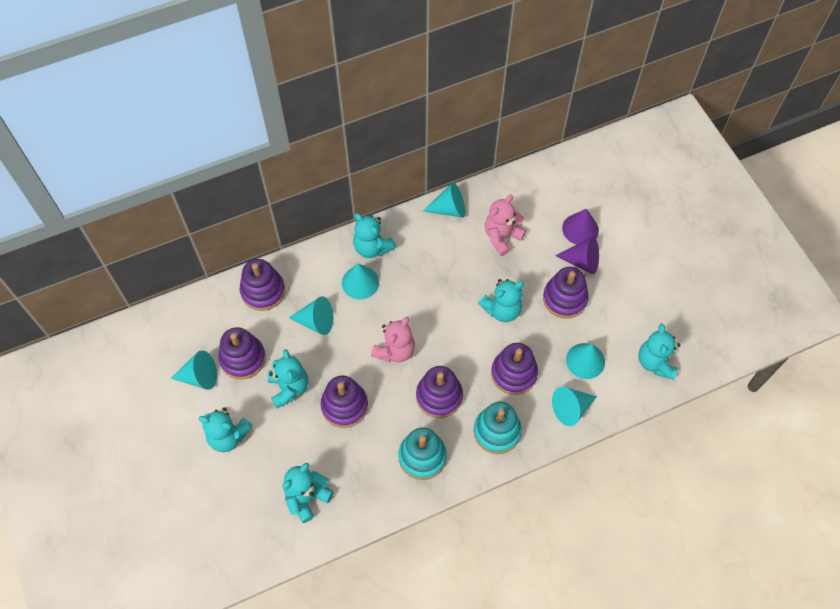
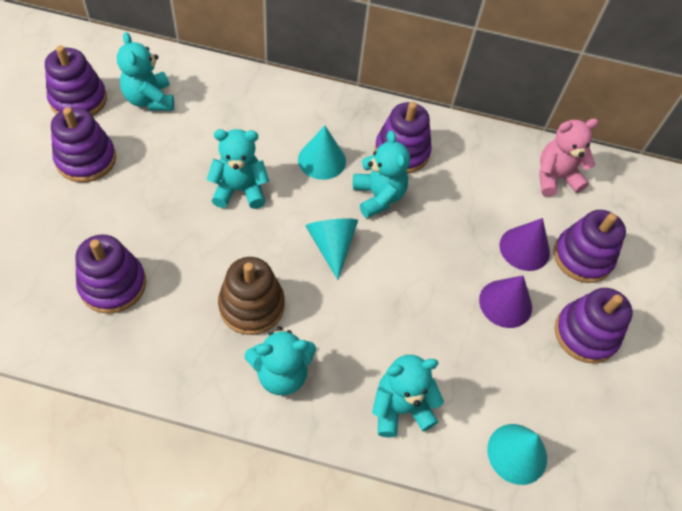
brown stacking toy: none = 0 -> [218,257,285,335] = 1
pink teddy bear: [371,317,415,362] [485,195,526,256] = 2 -> [539,118,599,197] = 1
turquoise cone: [171,350,217,390] [289,296,333,335] [342,264,379,300] [423,182,465,218] [552,387,597,426] [566,343,605,379] = 6 -> [298,126,346,180] [306,218,358,280] [487,424,547,485] = 3
turquoise stacking toy: [398,428,447,480] [474,402,522,454] = 2 -> none = 0
turquoise teddy bear: [198,407,252,452] [268,349,308,408] [282,463,334,523] [353,213,396,258] [478,279,524,322] [638,324,680,380] = 6 -> [117,32,174,111] [207,129,269,209] [244,326,316,395] [353,131,410,218] [372,355,444,437] = 5

